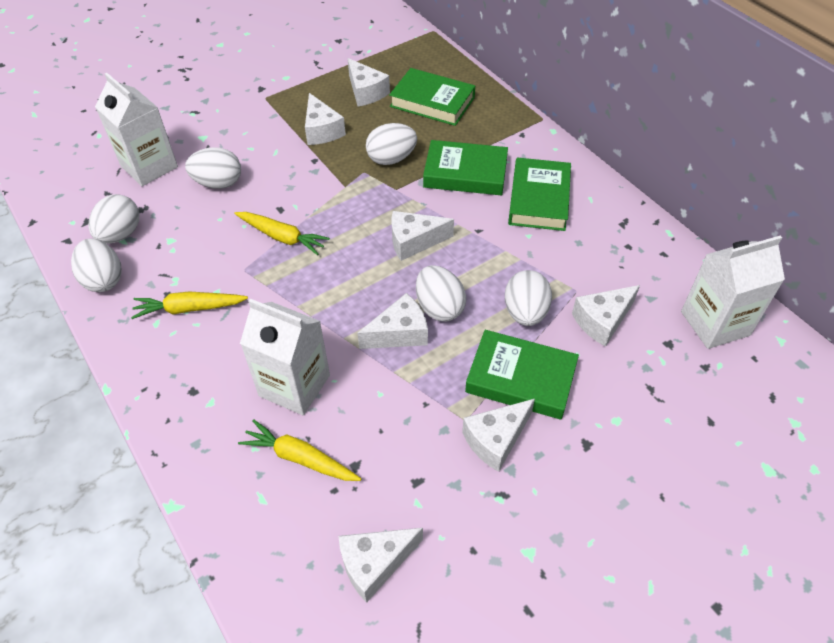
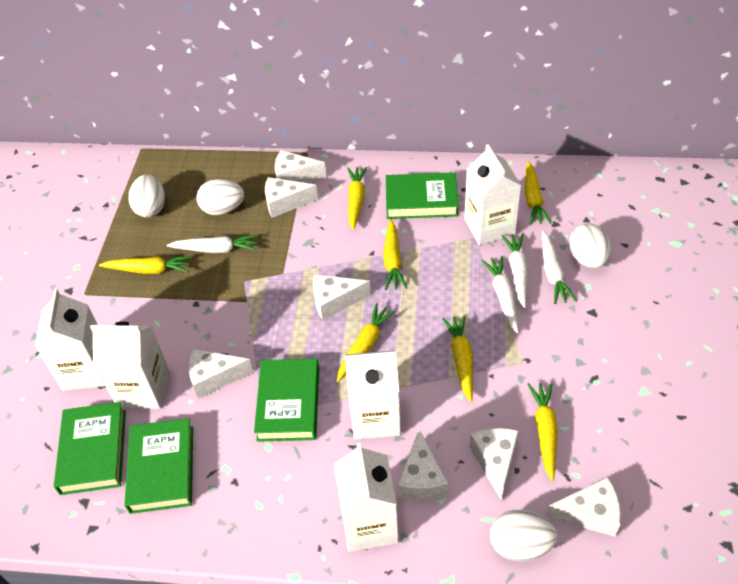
white carrot: none = 0 -> [167,235,258,253] [481,256,519,333] [502,234,528,308] [542,231,577,304] = 4
white carton: [95,73,178,186] [240,299,330,415] [681,236,785,349] = 3 -> [35,289,105,391] [90,322,170,409] [334,443,399,552] [345,350,401,440] [464,144,522,245] = 5
white egg: [71,238,122,292] [89,194,139,244] [185,147,241,189] [366,123,417,165] [416,265,466,322] [505,270,552,326] = 6 -> [129,174,165,217] [196,179,244,215] [490,510,558,561] [569,223,611,268] = 4
yellow carrot: [131,292,248,319] [234,212,330,255] [238,419,361,481] = 3 -> [99,256,192,274] [337,303,396,382] [347,167,367,230] [383,219,407,290] [442,315,473,402] [525,162,551,225] [528,383,558,481] = 7

